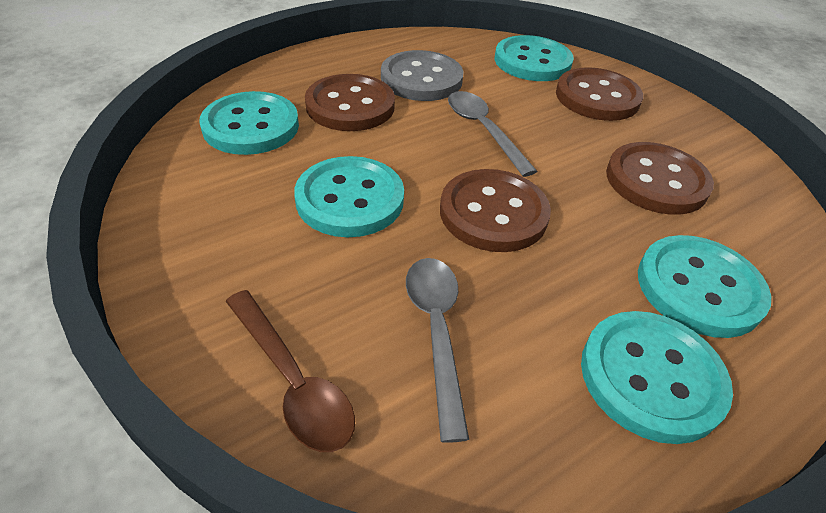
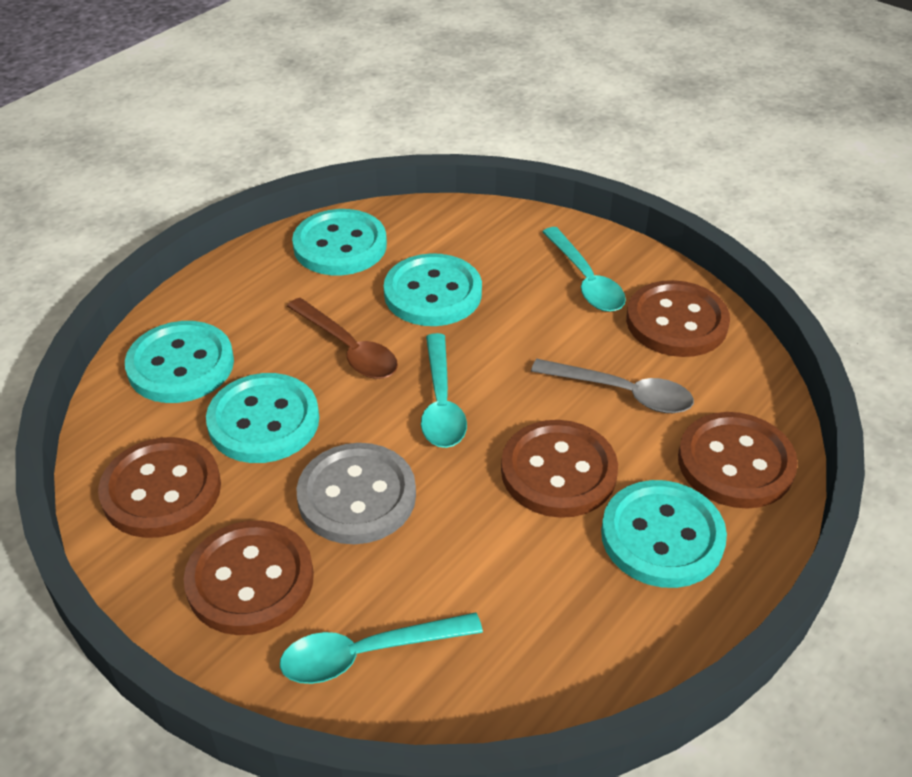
brown button: [305,74,395,131] [440,169,551,252] [556,67,643,121] [606,142,714,215] = 4 -> [98,437,221,538] [184,520,314,635] [501,420,618,518] [626,280,730,357] [678,412,798,509] = 5
grey spoon: [406,258,469,443] [448,91,538,177] = 2 -> [531,359,694,413] = 1
turquoise spoon: none = 0 -> [280,612,483,684] [421,333,467,448] [542,227,626,312] = 3

